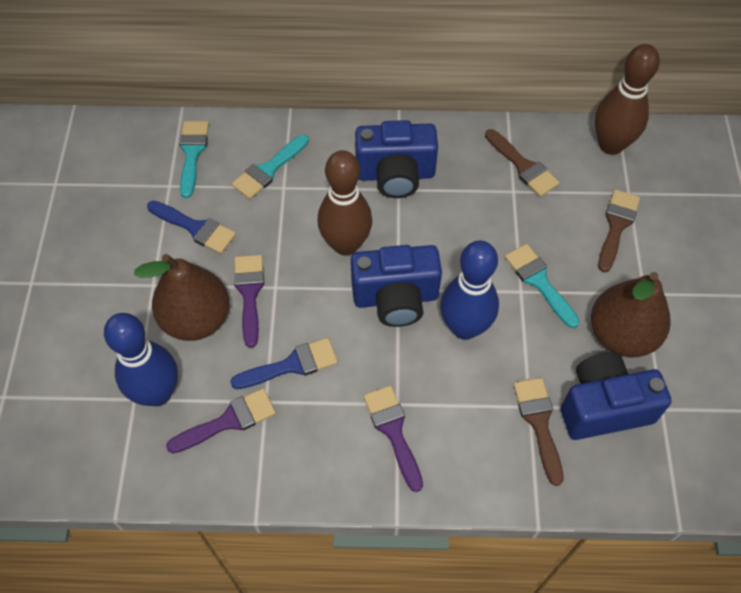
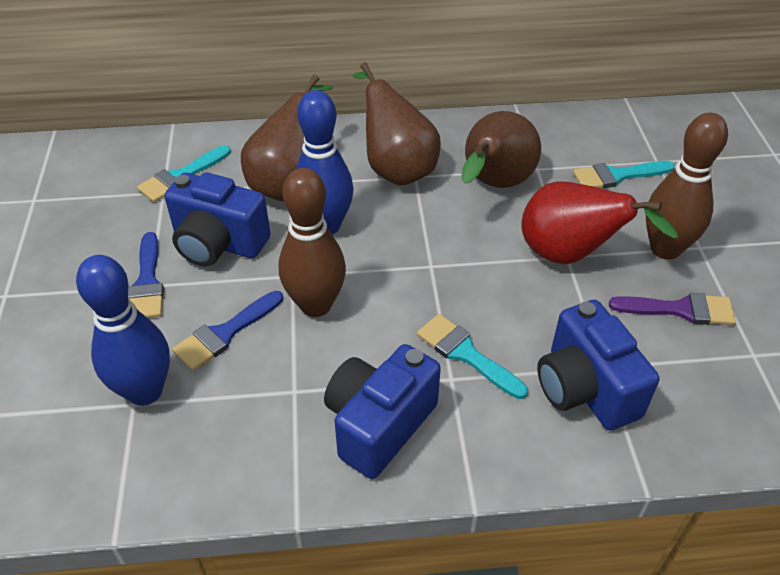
brown brush: [485,129,560,197] [513,378,564,486] [598,189,640,272] = 3 -> none = 0
brown pear: [134,254,230,341] [591,272,671,357] = 2 -> [241,74,333,201] [353,62,441,186] [461,111,541,188] = 3
purple brush: [166,388,276,453] [234,255,264,348] [363,385,423,492] = 3 -> [609,293,736,325] = 1
red pear: none = 0 -> [521,181,678,264] = 1

